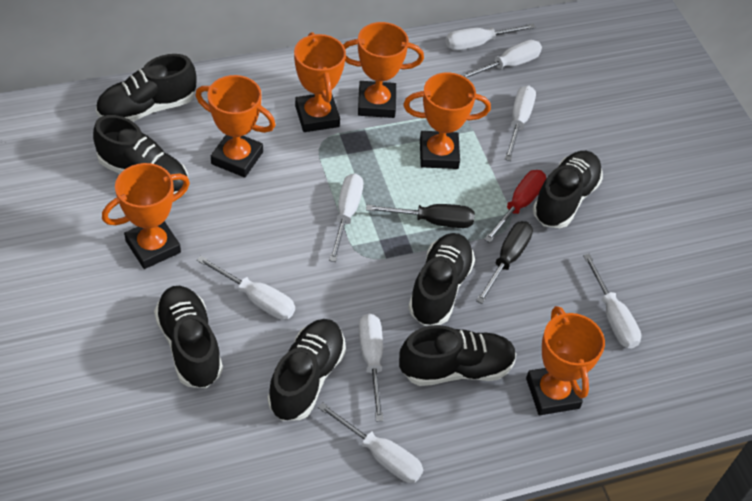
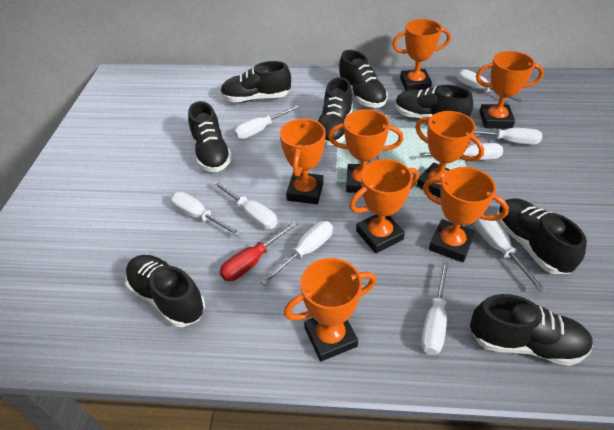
black screwdriver: [366,204,475,228] [476,221,533,304] = 2 -> none = 0
black shoe: [93,115,188,195] [96,54,197,122] [154,286,223,388] [267,319,346,421] [399,325,517,386] [408,233,475,326] [533,151,603,228] = 7 -> [125,255,205,327] [188,101,232,172] [221,61,291,102] [318,77,353,146] [338,50,388,108] [395,85,473,119] [470,294,593,366] [496,198,587,274] = 8
orange trophy: [102,163,190,269] [195,75,276,178] [294,32,346,132] [343,22,424,118] [403,72,491,169] [526,306,605,415] = 6 -> [280,118,326,204] [284,258,376,362] [328,109,403,193] [349,159,419,253] [392,19,451,91] [415,111,484,198] [423,167,509,262] [476,51,544,129] = 8
white screwdriver: [197,256,295,320] [318,402,423,483] [329,174,363,262] [359,314,384,421] [445,24,536,50] [462,40,542,78] [504,85,536,161] [583,254,641,349] = 8 -> [170,192,241,237] [213,181,278,229] [233,105,299,139] [260,221,333,286] [420,143,503,160] [421,262,449,355] [457,69,522,102] [474,128,542,145] [475,218,545,292] = 9

